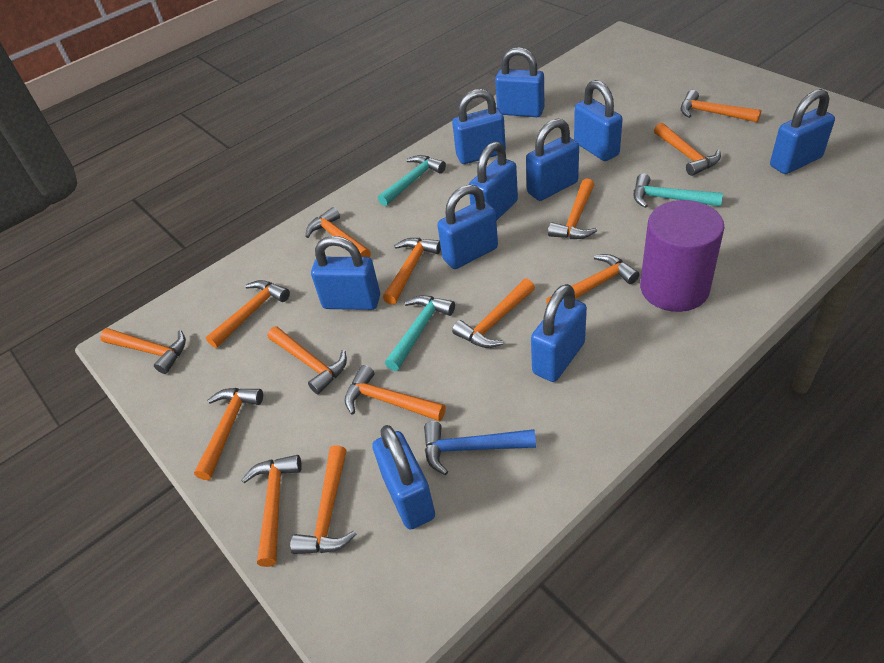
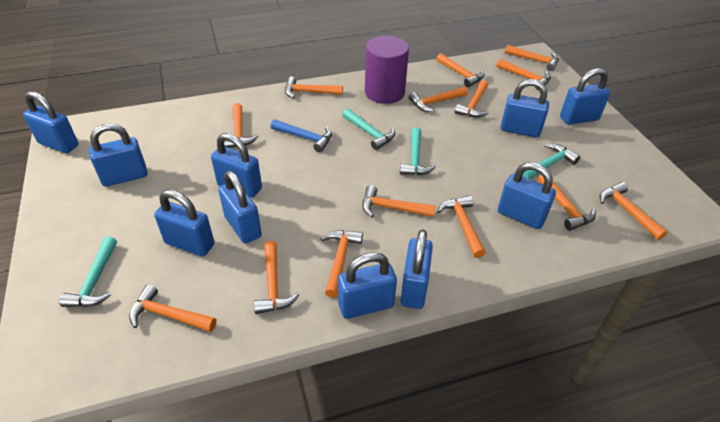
turquoise hammer: [378,155,446,206] [385,295,455,371] [634,173,723,208] = 3 -> [59,237,117,307] [342,108,395,150] [400,127,436,175] [523,144,580,179] = 4

